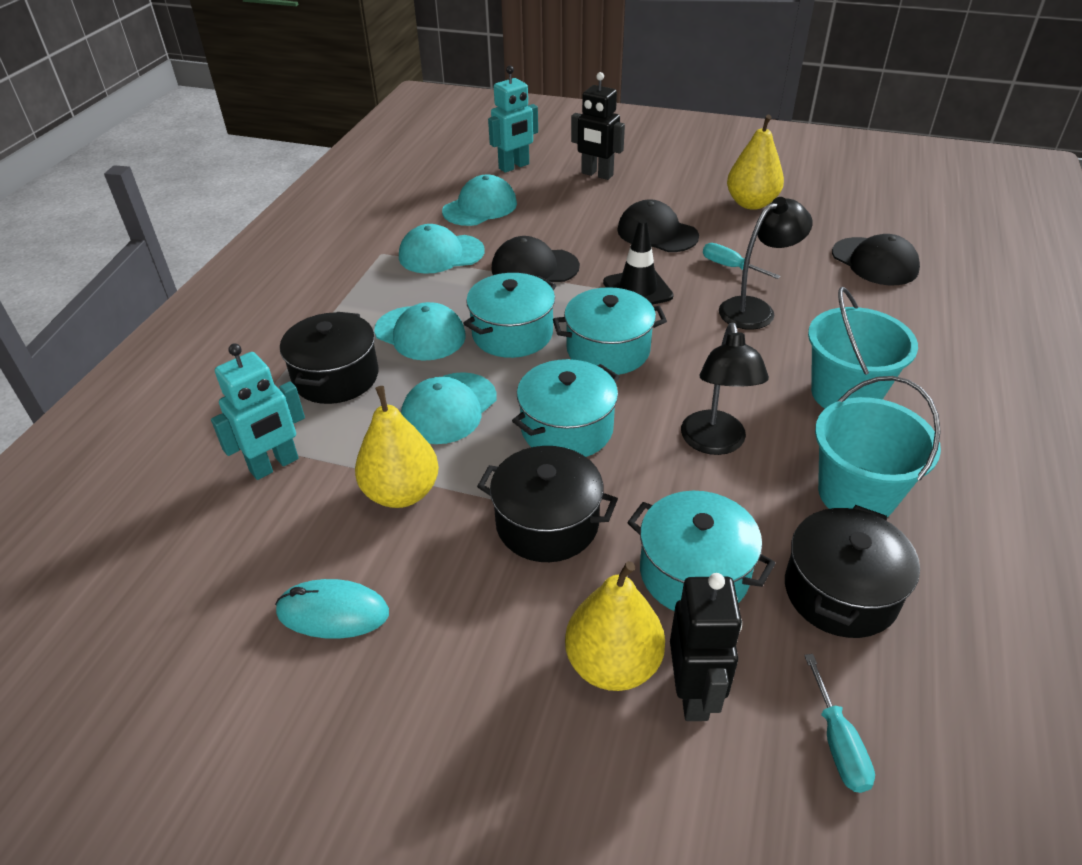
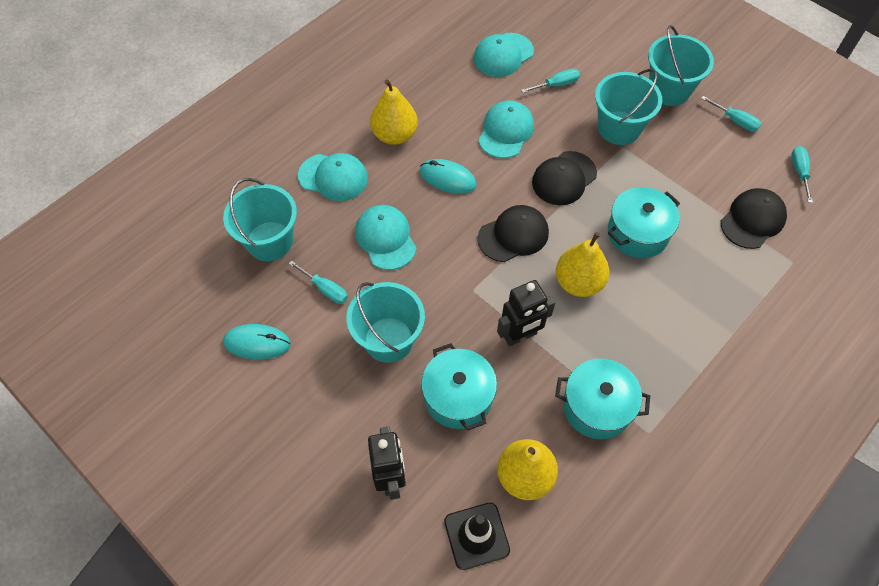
black lamp: [681,323,769,455] [719,197,813,330] = 2 -> none = 0
black pot: [280,312,379,404] [477,446,618,562] [785,505,920,638] = 3 -> none = 0
turquoise bucket: [808,287,918,408] [815,376,941,517] = 2 -> [223,178,297,261] [347,282,425,363] [595,69,662,145] [648,25,714,106] = 4
turquoise mouse: [275,579,389,639] = 1 -> [223,324,291,359] [420,159,477,194] = 2
turquoise pot: [463,273,556,358] [512,359,620,457] [553,287,667,375] [627,491,776,611] = 4 -> [421,343,497,431] [555,359,650,439] [608,187,680,258] = 3
turquoise robot: [211,343,305,480] [488,66,538,173] = 2 -> none = 0
turquoise screwdriver: [703,243,781,279] [804,654,875,793] = 2 -> [288,260,348,304] [521,69,580,93] [701,96,761,132] [792,146,813,203] = 4

